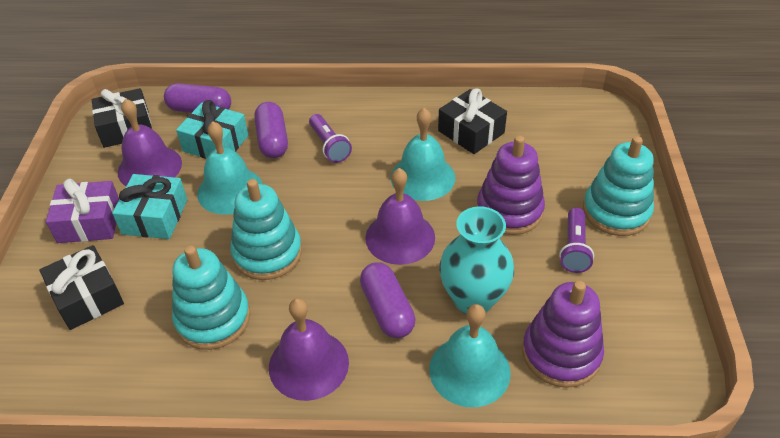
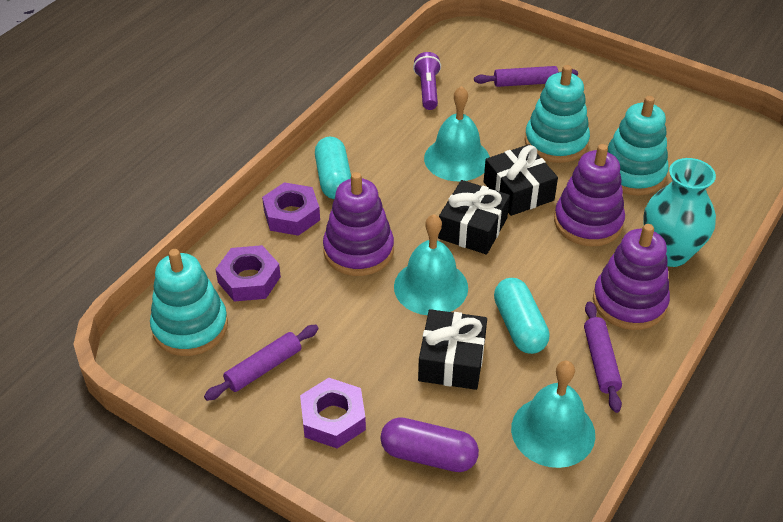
purple bell: [118,99,182,186] [269,298,349,401] [365,168,435,265] = 3 -> none = 0
purple capsule: [164,83,231,113] [254,102,288,158] [360,262,416,338] = 3 -> [380,417,479,472] = 1
purple flashlight: [309,114,352,163] [559,208,594,273] = 2 -> [413,52,441,110] = 1
purple gift: [46,179,119,243] = 1 -> none = 0
purple nut: none = 0 -> [216,245,281,302] [262,182,320,236] [300,378,366,449] = 3
purple rolling pin: none = 0 -> [204,325,319,401] [474,66,578,87] [584,301,622,413] = 3
purple stacking toy: [477,135,545,235] [522,281,604,388] = 2 -> [323,172,394,276] [554,144,625,246] [593,224,670,330] = 3
turquoise capsule: none = 0 -> [315,137,351,199] [494,278,550,354] = 2
turquoise gift: [112,174,187,239] [176,100,248,159] = 2 -> none = 0

